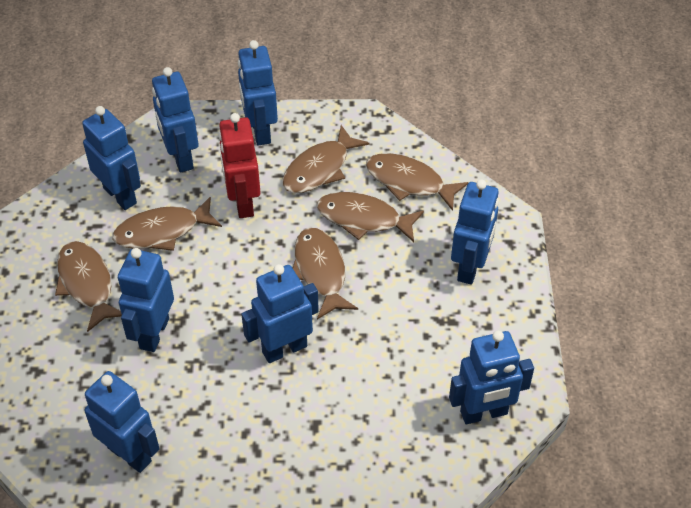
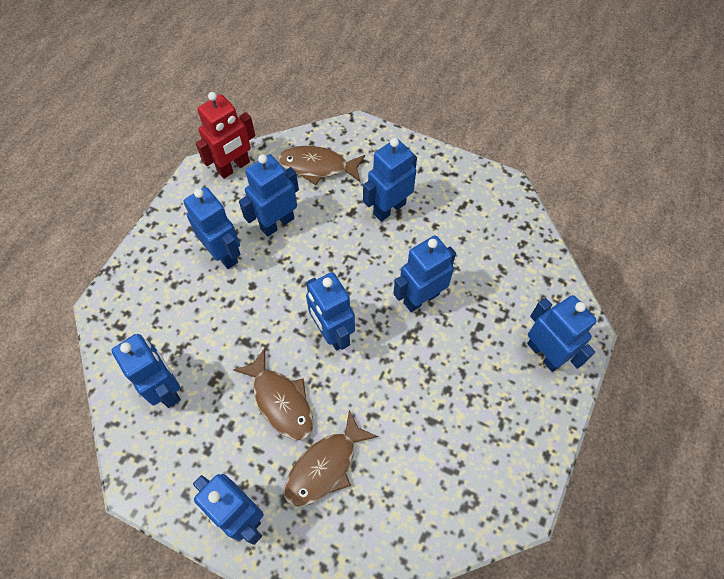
brown fish: [55,241,122,332] [112,196,222,251] [282,125,370,193] [293,228,358,319] [317,192,424,242] [366,153,469,211] = 6 -> [233,348,314,441] [278,146,365,185] [284,410,378,507] = 3

